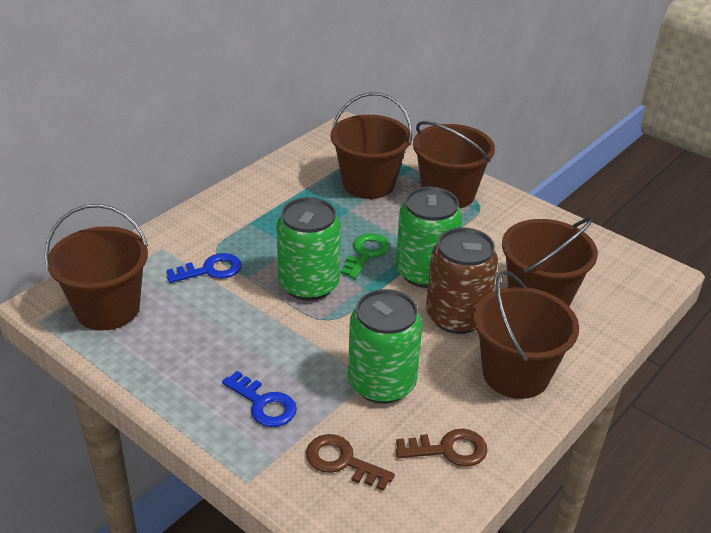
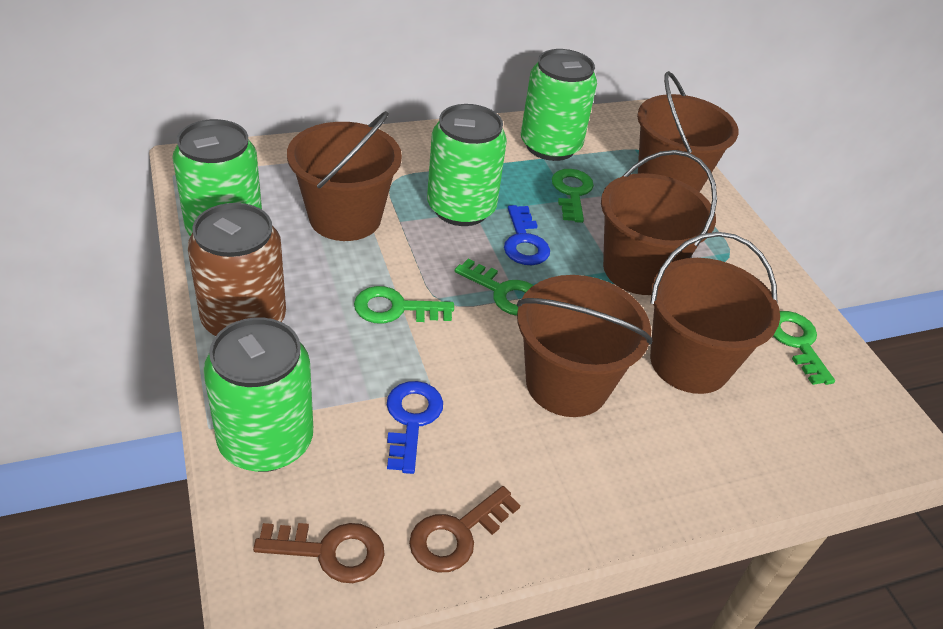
green can: [276,197,341,301] [348,289,422,404] [396,187,462,288] = 3 -> [173,119,262,236] [203,318,313,472] [427,104,507,226] [521,49,597,161] = 4
green key: [340,233,390,279] = 1 -> [354,286,454,324] [455,258,534,316] [552,169,594,223] [773,311,835,385] = 4

